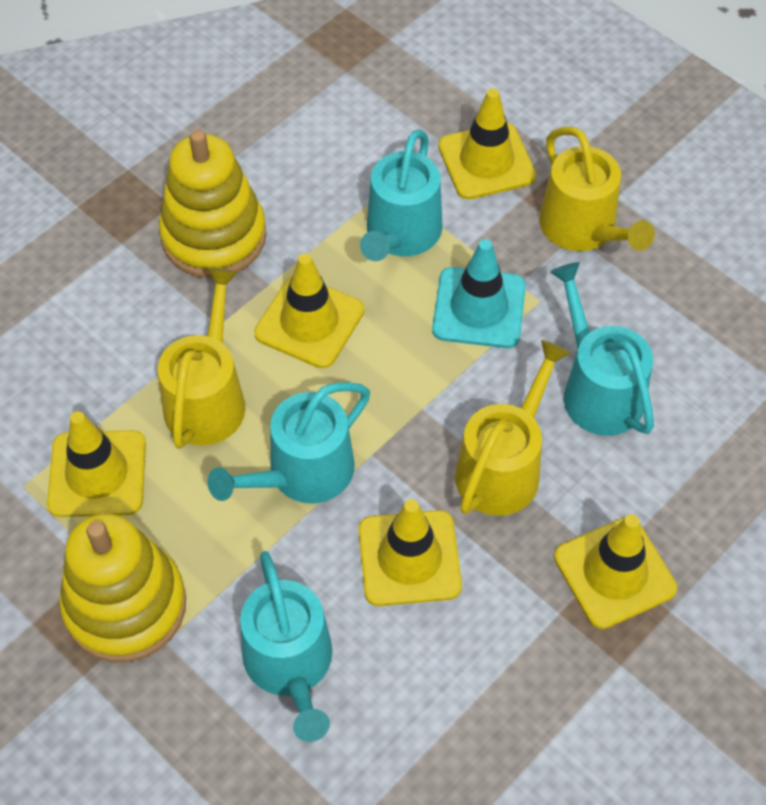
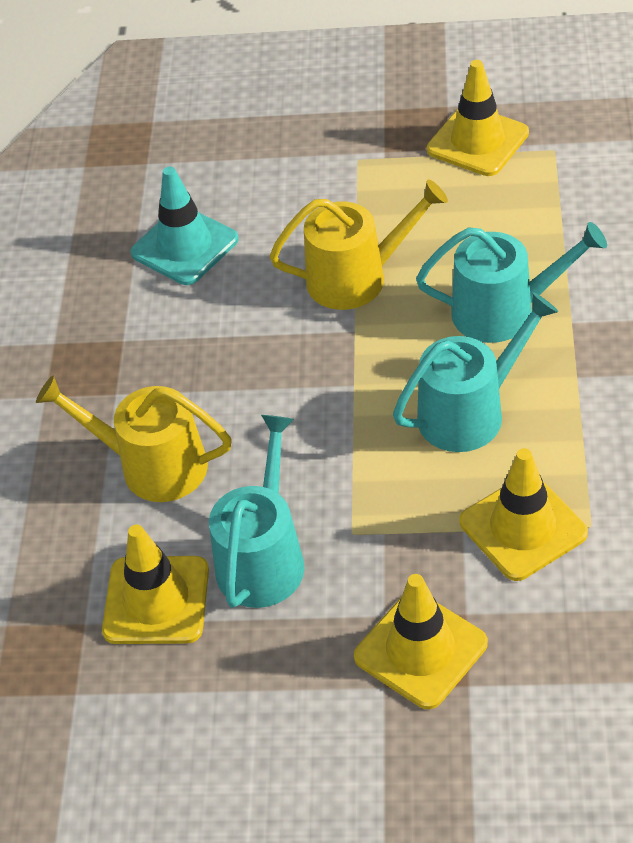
turquoise watering can: [207,382,370,504] [240,551,332,742] [360,130,443,261] [550,262,654,436] = 4 -> [209,415,305,608] [393,292,558,452] [416,222,607,343] = 3
yellow stacking toy: [59,513,186,662] [159,129,267,278] = 2 -> none = 0
yellow traffic cone: [47,411,146,517] [254,254,364,368] [359,499,462,606] [438,88,536,200] [554,515,677,629] = 5 -> [102,525,209,644] [354,574,488,709] [427,60,529,176] [459,448,588,581] = 4
yellow watering can: [158,267,245,449] [455,340,571,516] [539,127,655,251] = 3 -> [36,375,232,502] [270,179,448,310] = 2

